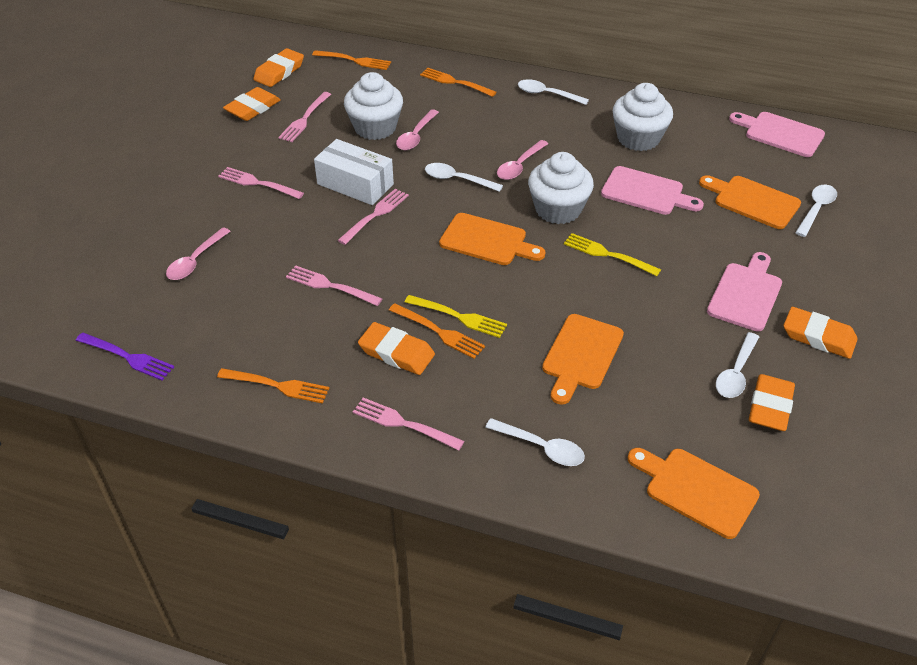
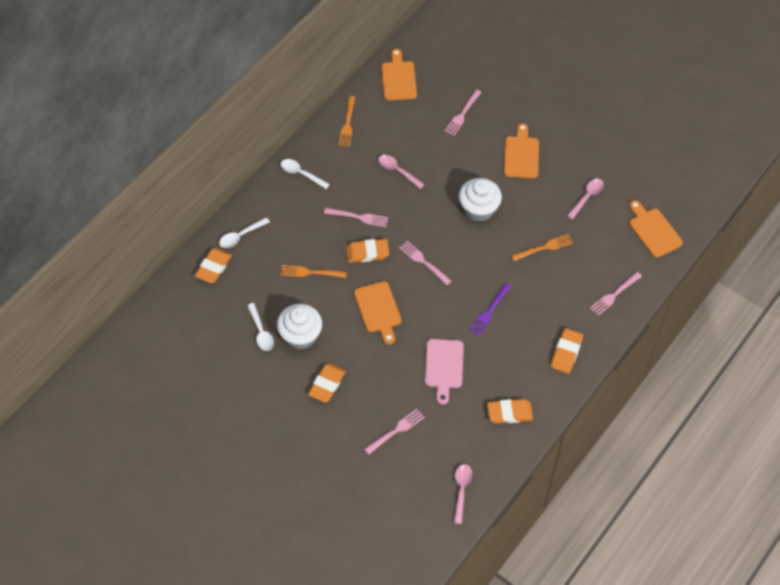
orange fork: [217,368,329,404] [312,50,391,70] [389,303,485,359] [420,68,496,97] = 4 -> [281,265,347,278] [339,96,356,147] [511,234,573,261] = 3
pink cutting board: [601,166,704,215] [707,252,782,332] [729,112,825,157] = 3 -> [425,339,464,405] = 1
white box: [314,139,394,205] = 1 -> none = 0
white cupcake: [344,72,403,140] [528,152,594,224] [613,83,673,151] = 3 -> [277,304,322,350] [459,178,502,222] = 2
white spoon: [425,163,503,192] [485,418,585,466] [518,79,589,105] [716,332,759,398] [795,185,837,237] = 5 -> [219,217,270,248] [247,303,274,351] [281,159,330,189] = 3
yellow fork: [405,295,507,338] [564,233,661,276] = 2 -> none = 0

